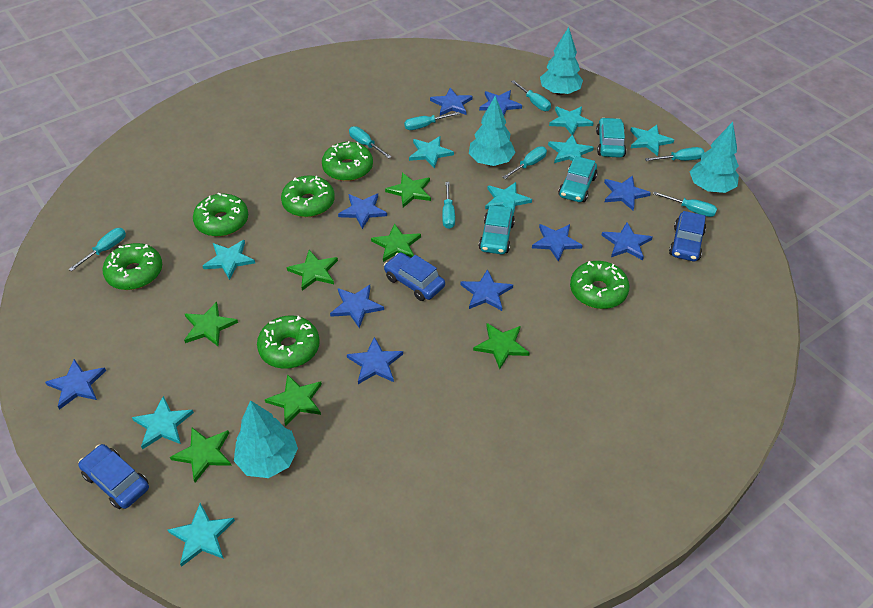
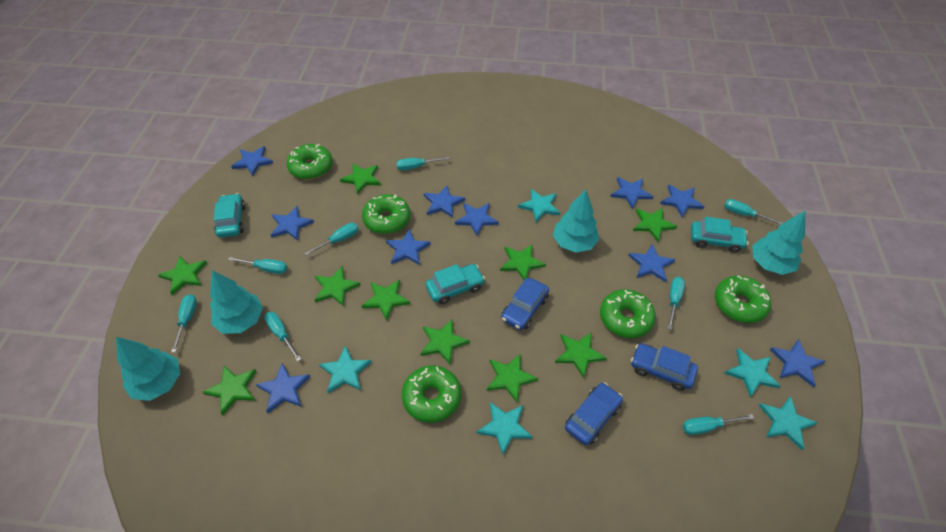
green donut: [102,243,162,290] [193,193,248,237] [257,315,320,369] [281,175,335,217] [322,141,373,181] [570,261,630,309] = 6 -> [287,144,333,180] [362,194,410,234] [402,365,461,423] [600,289,656,338] [715,275,771,323] = 5
green star: [170,428,232,482] [184,302,238,347] [265,374,322,427] [287,250,338,291] [371,223,421,262] [385,173,431,208] [473,323,530,369] = 7 -> [158,256,207,295] [203,366,256,416] [315,266,361,306] [340,163,381,194] [362,279,410,321] [420,320,470,364] [487,354,538,402] [500,244,546,280] [555,332,607,378] [633,208,677,242] = 10
turquoise star: [132,396,194,449] [168,503,235,567] [203,240,255,280] [409,136,454,169] [485,182,532,216] [548,134,594,163] [549,107,593,135] [630,125,674,156] = 8 -> [319,346,371,393] [477,402,532,455] [518,189,560,222] [724,348,780,397] [759,396,817,450] = 5

